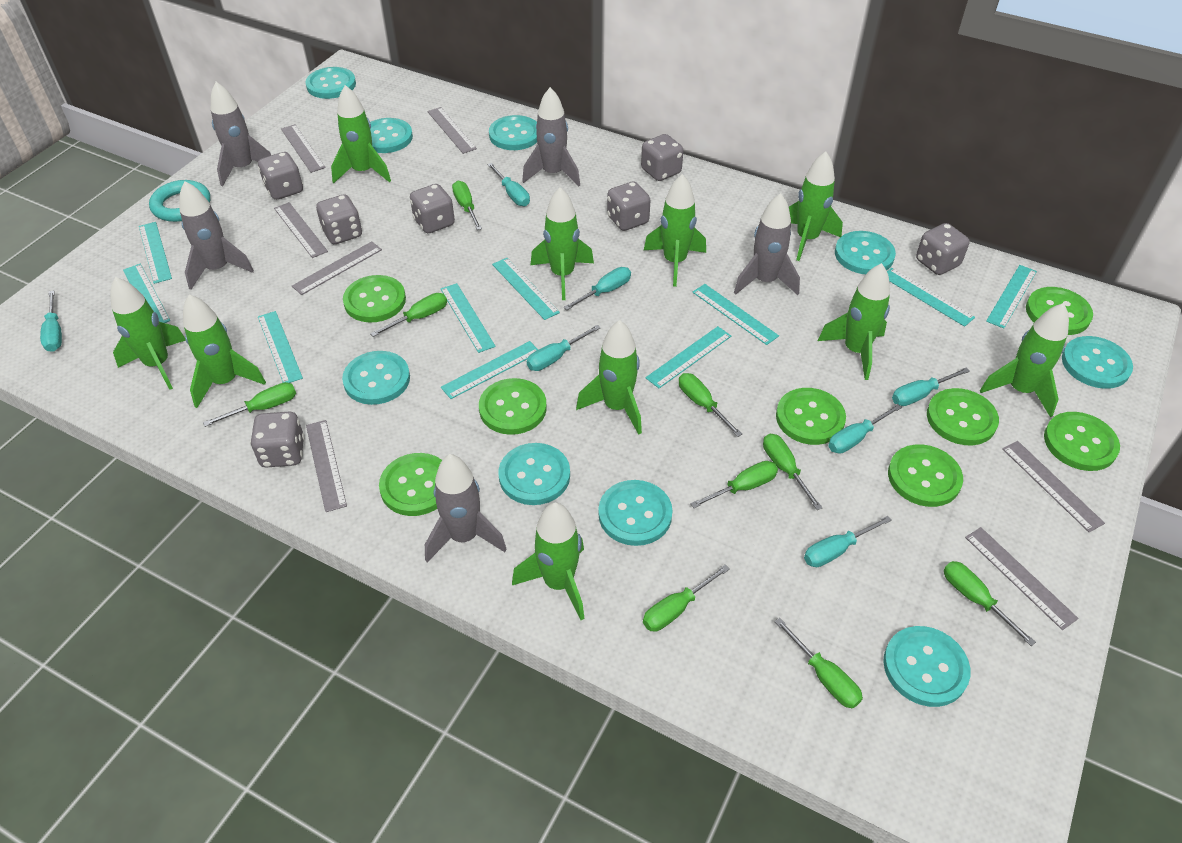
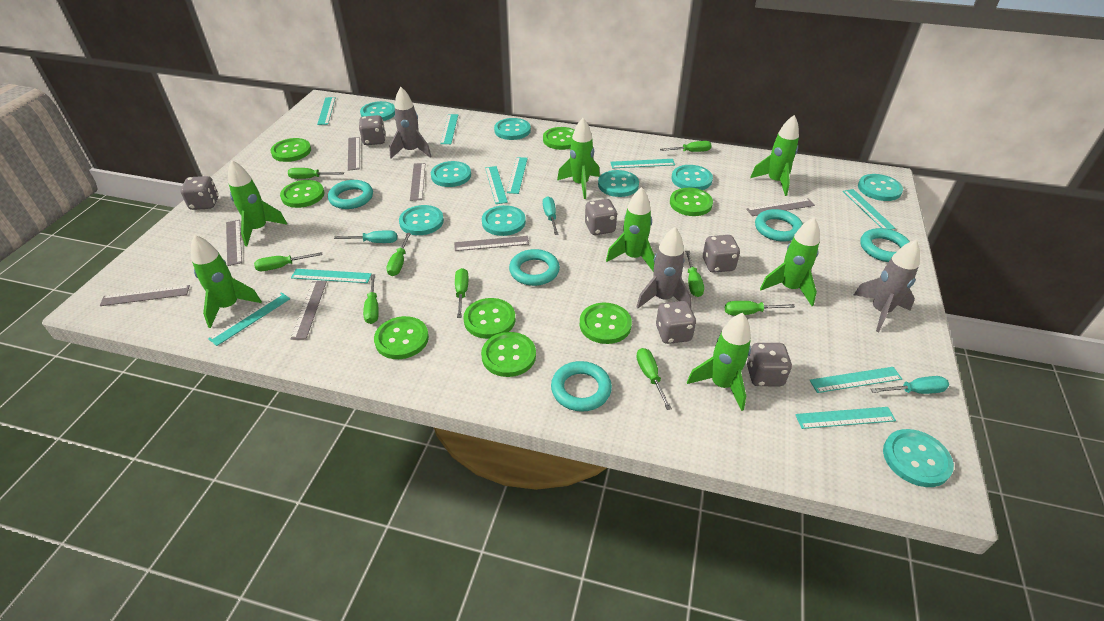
green rocket: [110,277,186,390] [183,294,266,408] [331,85,391,183] [512,502,584,620] [530,187,594,300] [576,320,642,435] [644,174,706,287] [789,151,843,261] [818,263,890,380] [980,303,1069,417] = 10 -> [191,235,262,328] [228,160,287,246] [557,118,600,199] [606,187,655,272] [687,313,751,411] [750,115,799,196] [760,217,820,306] = 7
grey dice: [250,411,305,468] [258,152,303,200] [316,195,362,244] [410,184,455,233] [607,182,651,231] [641,134,683,181] [916,223,970,275] = 7 -> [180,176,219,210] [359,115,386,145] [585,199,617,235] [656,301,696,344] [703,235,740,273] [747,343,792,386] = 6
grey rocket: [179,181,254,290] [211,82,271,186] [425,454,507,563] [522,87,580,187] [734,193,800,295] = 5 -> [389,87,432,159] [636,227,692,308] [854,240,920,332] = 3
turquoise ring: [149,180,210,222] = 1 -> [328,180,373,209] [509,249,560,286] [551,361,612,412] [755,209,803,242] [860,228,910,262] = 5
turquoise screwdriver: [40,290,62,352] [487,163,530,206] [527,325,601,371] [563,267,631,310] [804,516,892,567] [828,404,902,454] [892,368,970,406] = 7 -> [334,230,397,243] [543,196,559,235] [871,376,949,394] = 3

